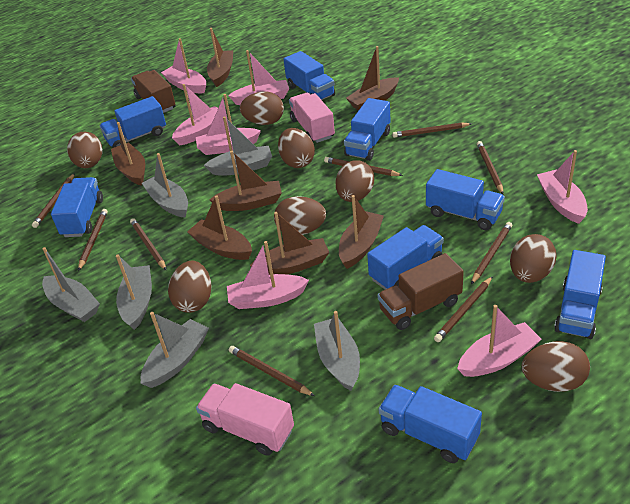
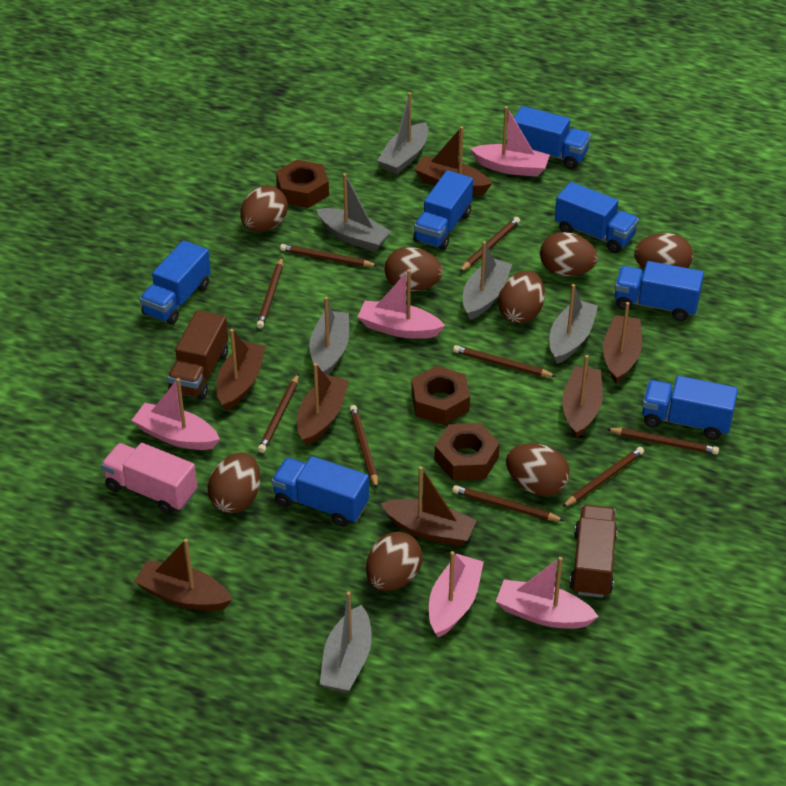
blue truck: [51,177,103,237] [99,96,166,148] [283,51,335,100] [344,98,391,161] [367,225,444,290] [379,385,482,463] [426,169,505,230] [554,250,606,339] = 8 -> [140,240,211,325] [271,456,369,527] [413,170,473,250] [514,106,591,169] [555,182,639,253] [615,261,704,321] [642,376,738,440] = 7
brown nut: none = 0 -> [276,160,329,208] [411,366,470,425] [434,423,500,480] = 3
pink boat: [161,38,206,93] [172,84,218,146] [196,94,261,155] [227,241,309,309] [228,50,289,105] [457,305,542,377] [537,150,588,224] = 7 -> [132,378,220,450] [358,269,445,339] [429,551,484,638] [470,106,550,177] [496,557,599,629] = 5
pink truck: [196,383,294,456] [289,93,335,143] = 2 -> [101,443,197,514] = 1

